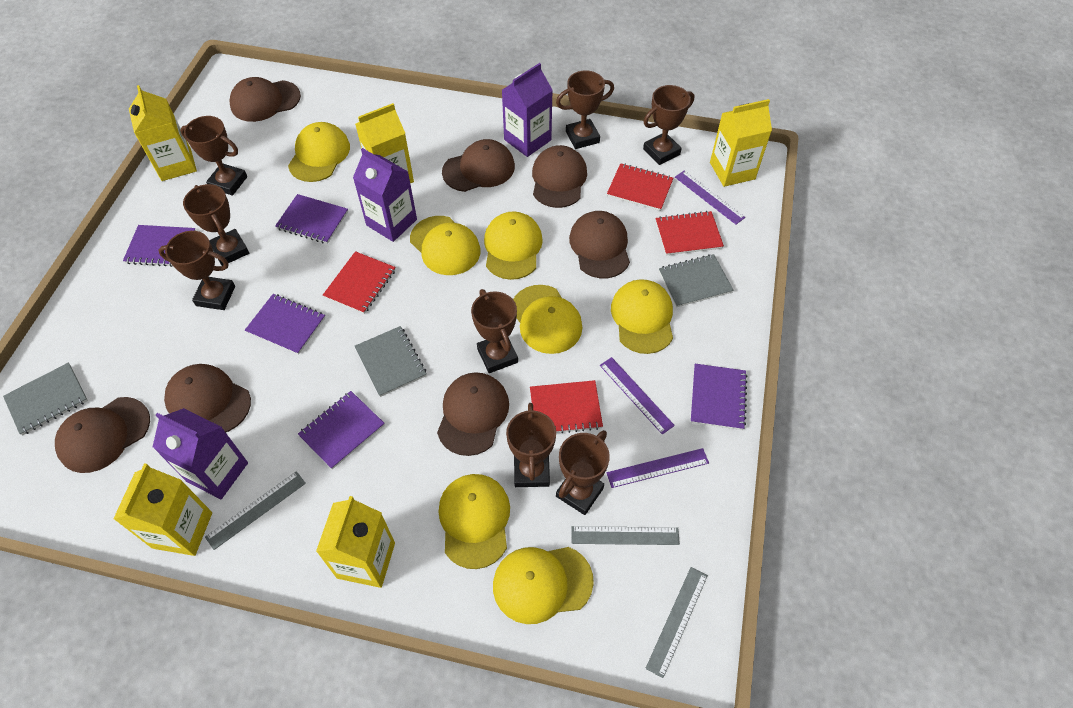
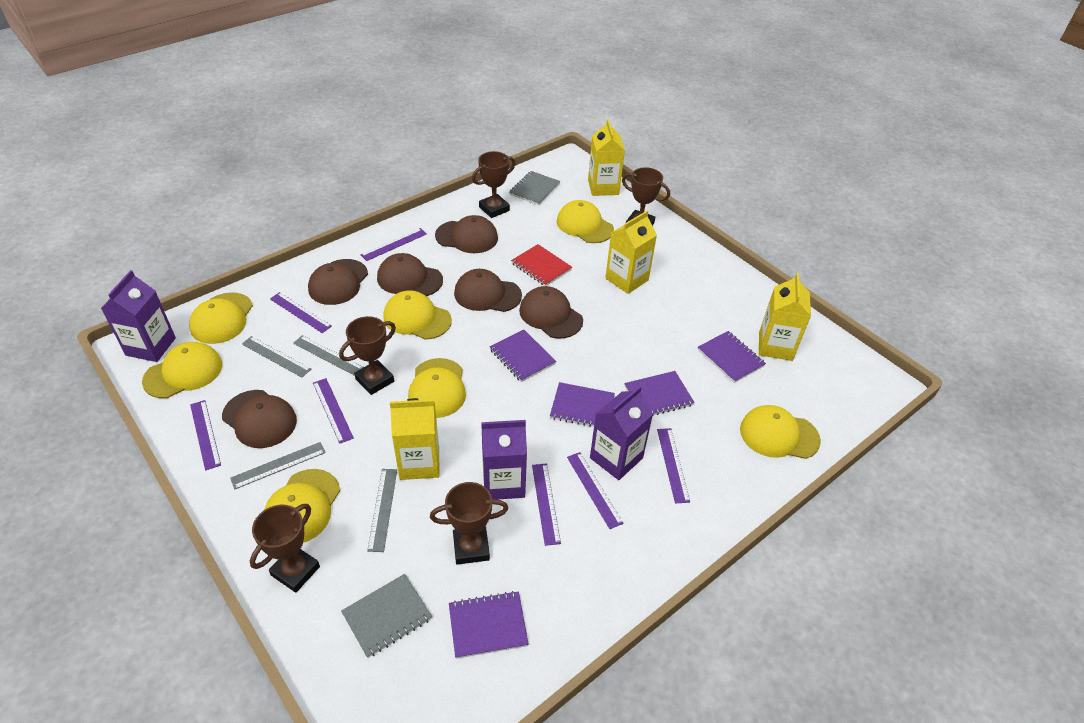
brown cap: [55,397,150,473] [164,364,251,432] [230,77,301,122] [437,372,509,456] [442,139,515,192] [532,145,587,208] [569,211,630,278] = 7 -> [222,390,297,448] [308,259,368,305] [377,253,443,296] [435,215,498,253] [454,269,522,312] [519,286,583,338] = 6
brown trophy: [158,231,235,310] [180,116,247,196] [183,184,249,266] [471,289,518,373] [506,403,556,487] [556,70,614,149] [556,430,610,515] [643,85,694,165] = 8 -> [250,504,320,593] [339,316,396,395] [430,482,508,565] [472,151,516,218] [622,167,670,225] = 5
grey notebook: [3,363,88,436] [354,326,426,397] [659,254,734,307] = 3 -> [341,574,432,658] [509,171,561,205] = 2
grey ruler: [205,471,306,550] [571,526,680,545] [645,567,708,678] = 3 -> [230,442,326,489] [242,336,311,378] [293,335,364,376] [367,469,397,552] = 4
purple ruler: [600,357,675,435] [607,448,709,488] [675,170,745,225] = 3 -> [190,400,221,470] [270,292,332,333] [313,378,354,444] [360,228,427,261] [532,463,561,546] [567,452,624,529] [657,428,690,504] = 7
red notebook: [323,251,396,314] [530,380,603,433] [607,163,673,211] [656,211,724,255] = 4 -> [511,244,572,286] = 1
yellow carton: [113,464,212,556] [129,85,197,181] [316,496,395,588] [355,103,414,183] [710,99,772,187] = 5 -> [390,398,440,480] [588,119,625,196] [605,211,657,294] [759,273,811,361] = 4

